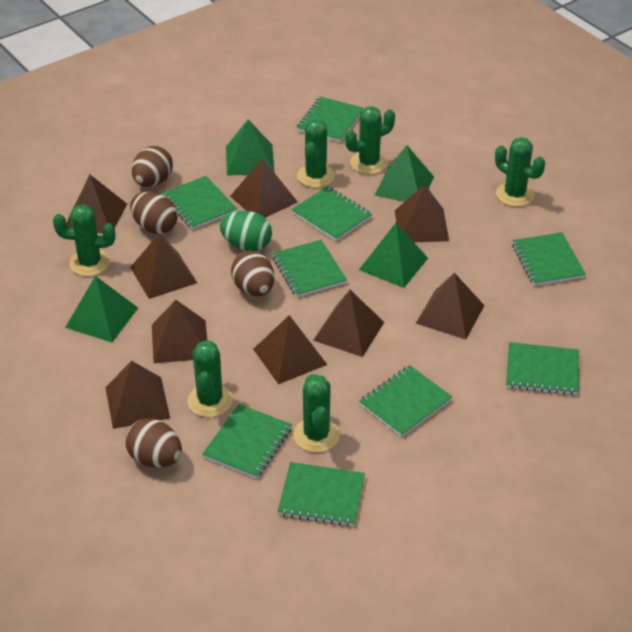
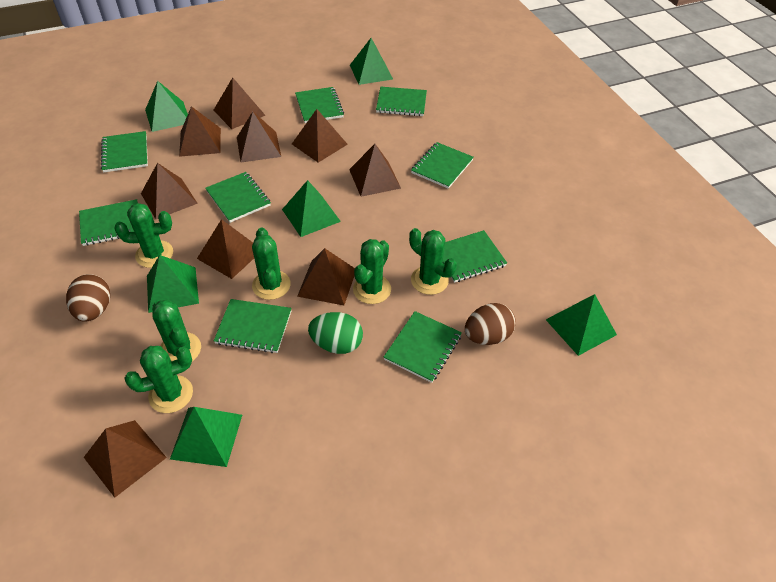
brown egg: [125,418,182,468] [130,192,178,234] [132,146,173,187] [231,251,275,296] = 4 -> [66,274,110,322] [465,303,516,345] = 2
green pyramid: [65,276,138,342] [226,119,274,176] [359,223,428,288] [375,145,434,202] = 4 -> [145,81,188,132] [147,255,199,313] [170,407,242,467] [282,180,341,237] [350,38,393,85] [546,294,617,356] = 6

